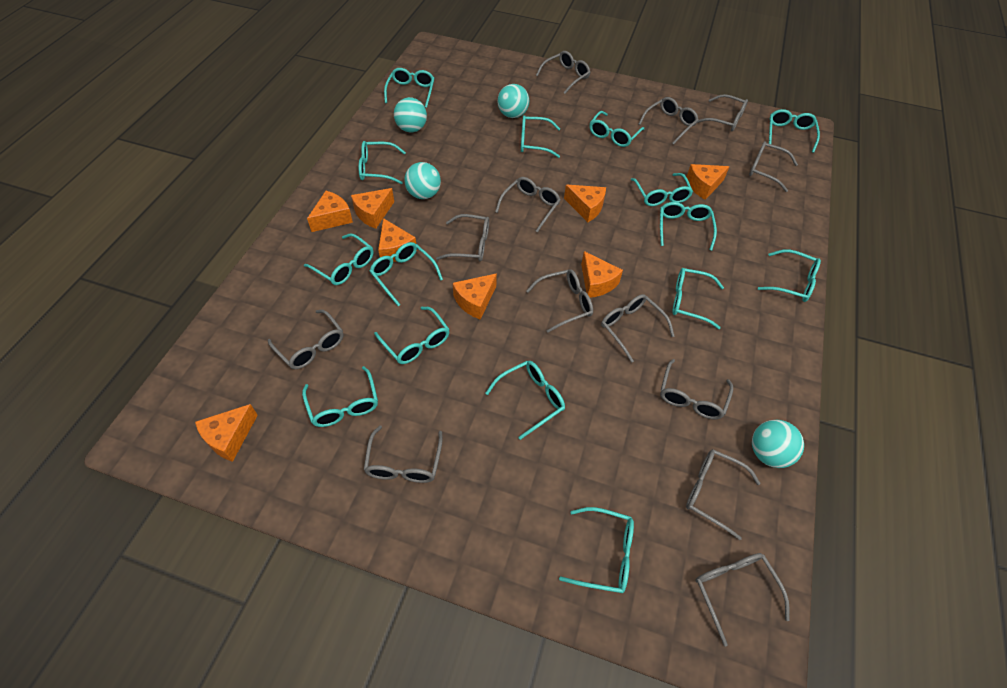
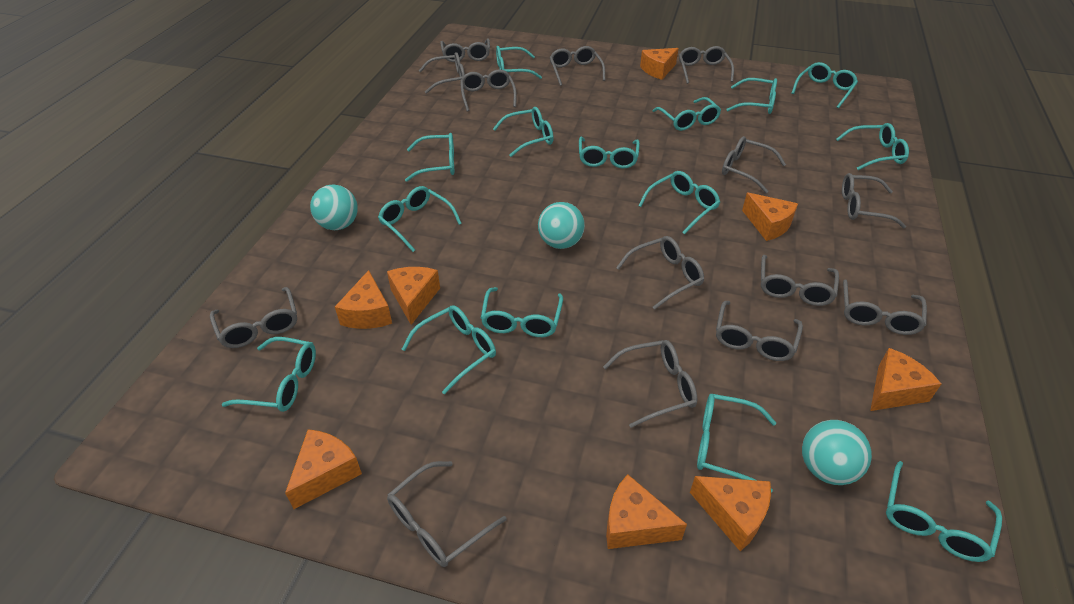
grey glasses: [268,310,343,369] [364,425,443,483] [436,214,489,261] [495,177,560,232] [526,269,593,332] [536,51,590,94] [601,294,674,363] [638,97,698,145] [660,359,733,419] [686,449,761,540] [695,553,790,647] [697,94,748,131] [749,141,798,192] = 13 -> [210,287,297,348] [387,461,507,567] [419,52,465,94] [440,38,490,62] [460,70,517,112] [550,46,605,86] [603,340,697,428] [616,236,704,309] [679,46,734,84] [716,301,803,361] [722,136,786,193] [761,255,839,306] [842,173,906,228] [843,280,927,335] = 14
turquoise ball: [394,97,427,133] [404,162,441,199] [498,84,529,118] [752,420,804,468] = 4 -> [310,184,358,230] [538,202,585,249] [802,420,872,485] = 3

